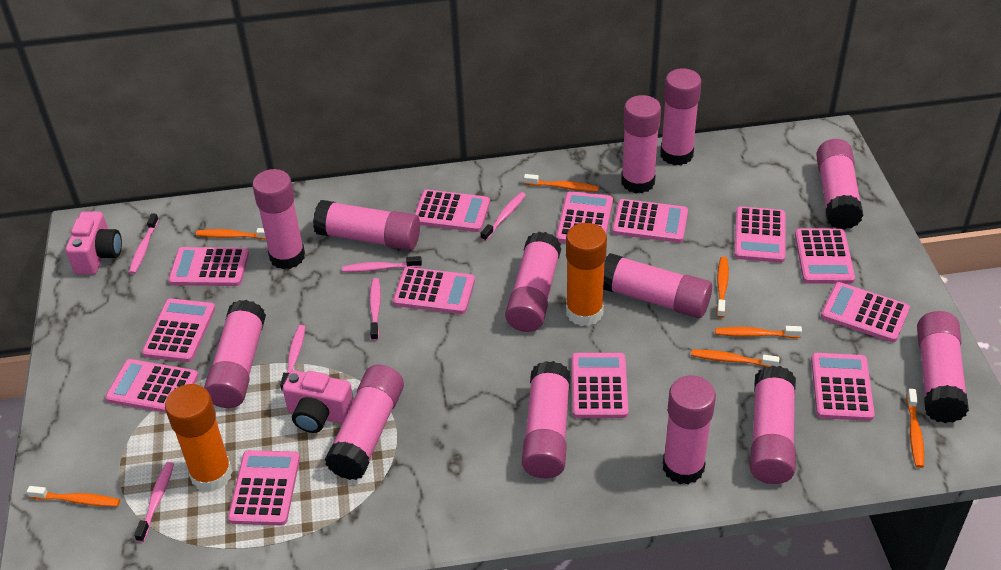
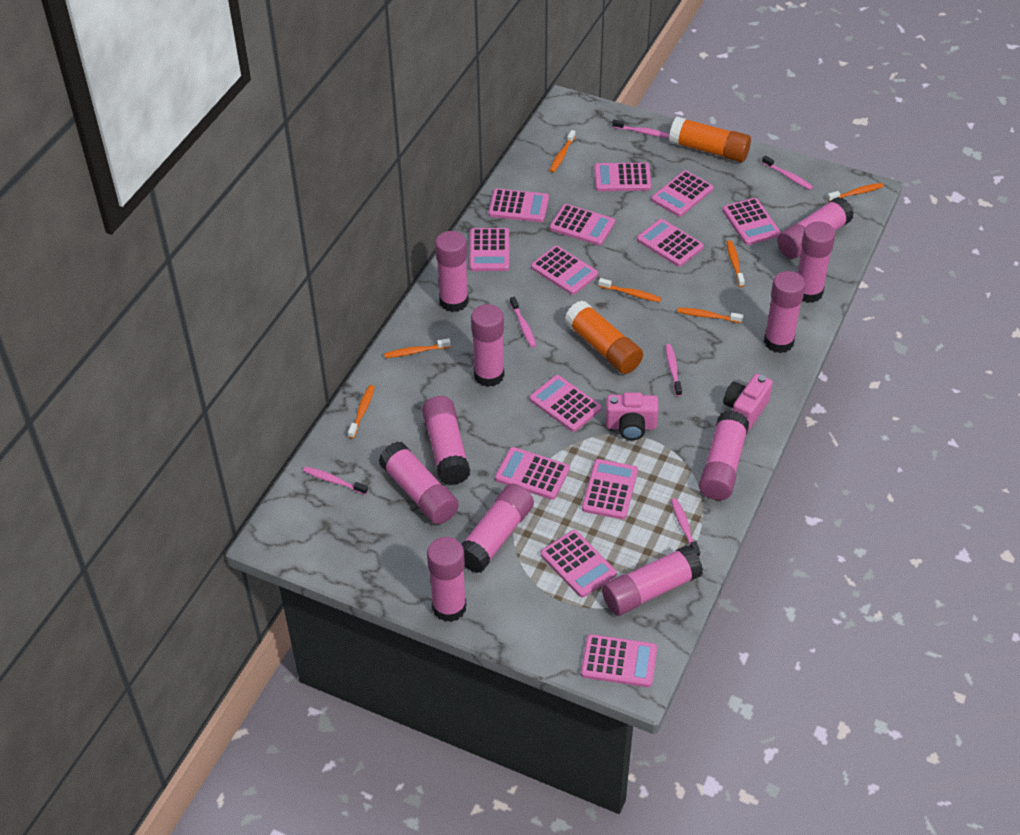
pink glue stick: [204,300,266,408] [252,169,305,269] [313,200,420,250] [325,365,404,480] [505,232,561,332] [522,361,571,478] [603,253,712,318] [621,95,661,193] [660,68,702,166] [663,375,716,485] [750,365,796,484] [816,139,864,230] [917,311,969,423] = 13 -> [379,441,459,524] [422,396,470,485] [427,537,467,622] [435,231,469,312] [461,484,534,573] [471,304,504,387] [602,545,703,616] [699,411,749,500] [764,271,806,353] [777,197,854,259] [798,221,835,303] = 11

